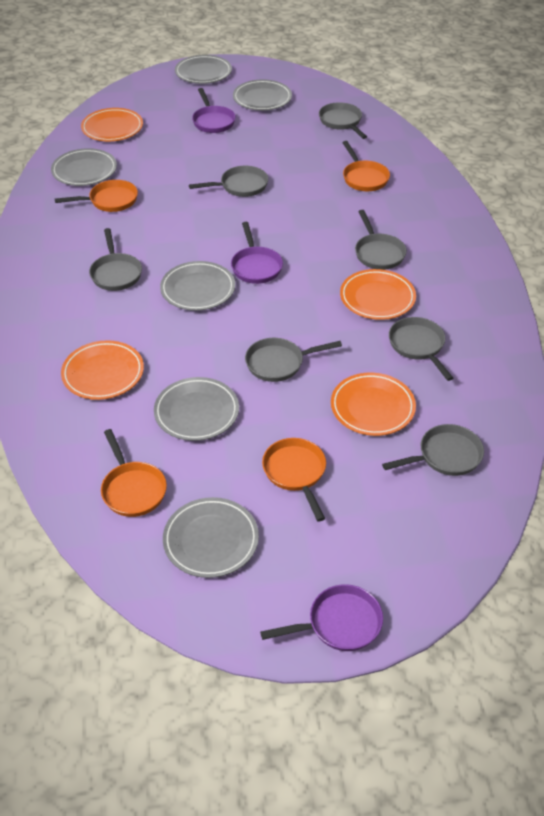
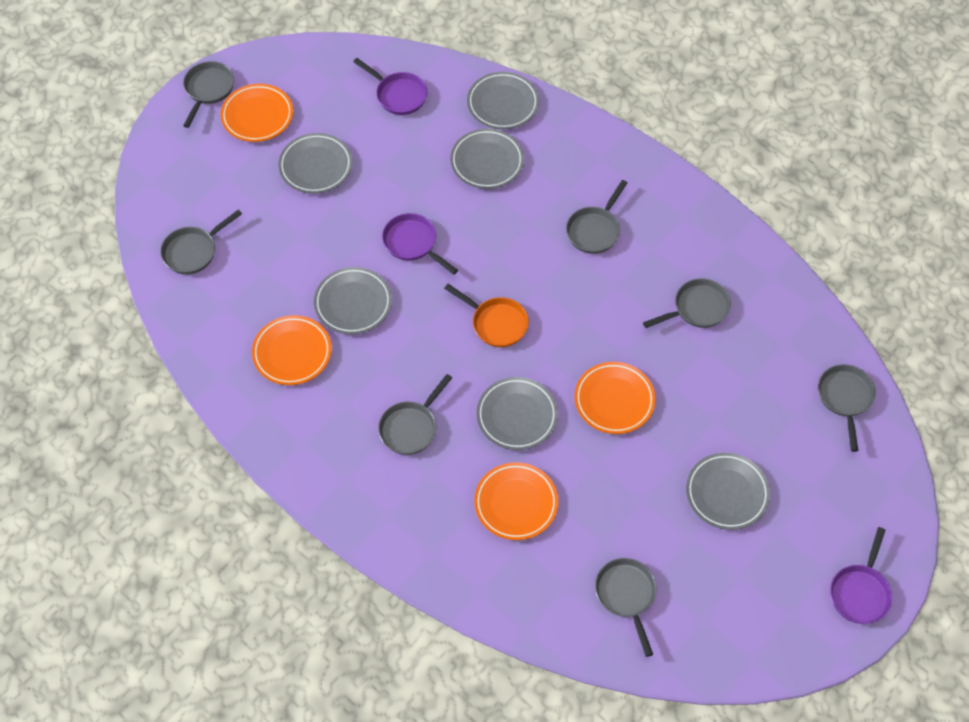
orange pan: [55,180,138,212] [101,429,167,517] [262,438,326,521] [342,141,390,191] = 4 -> [444,284,529,347] = 1

